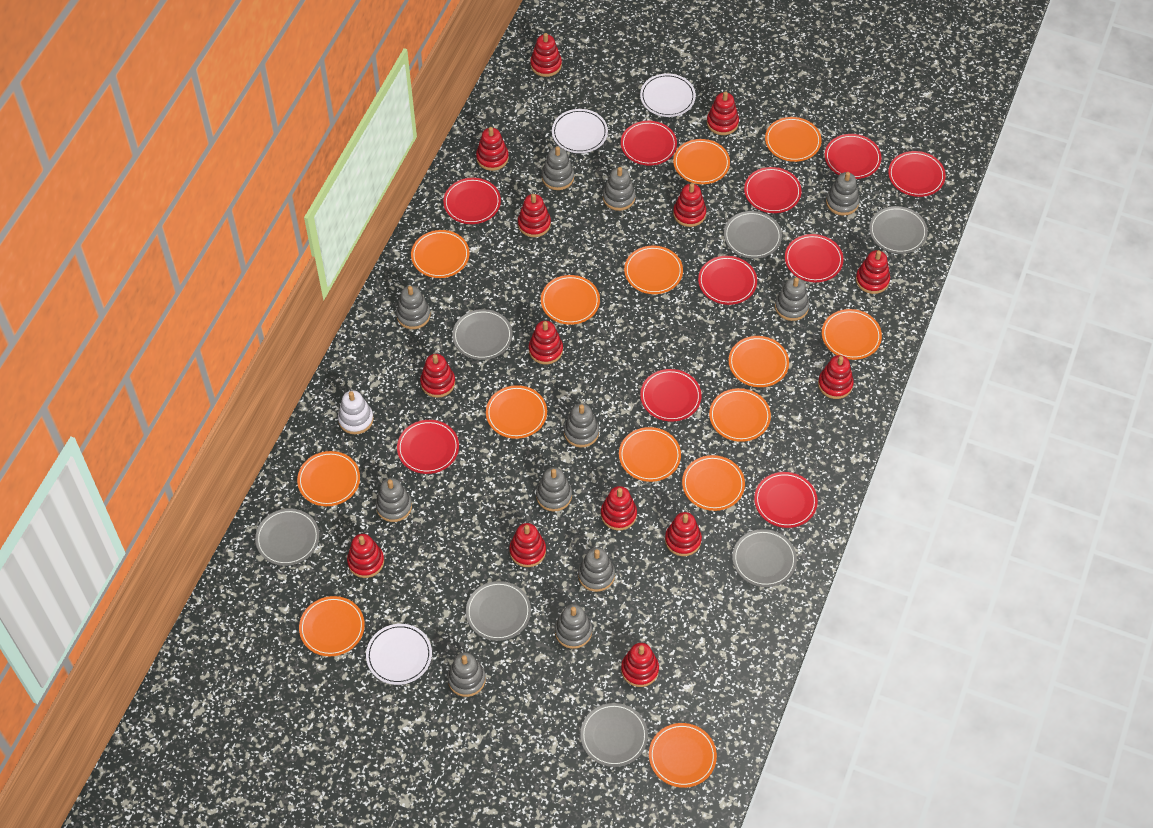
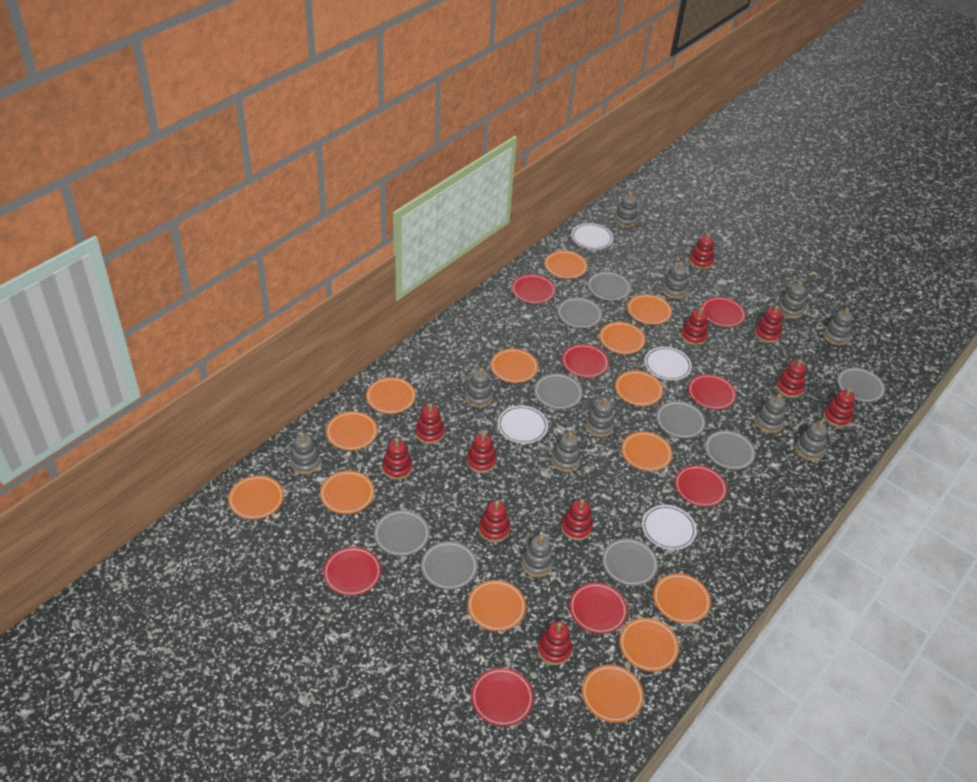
grey plate: [255,508,319,566] [452,309,512,360] [466,581,531,641] [580,703,648,767] [724,211,782,259] [733,529,797,587] [869,206,928,254] = 7 -> [374,510,430,556] [421,541,478,590] [534,373,583,410] [557,297,602,329] [587,271,631,301] [602,538,658,586] [656,401,706,439] [705,430,756,470] [837,367,885,402] = 9
red plate: [397,420,459,474] [443,178,501,224] [621,121,677,165] [640,369,701,422] [698,256,757,305] [744,167,802,213] [754,472,818,528] [785,234,843,282] [825,134,881,179] [888,151,946,197] = 10 -> [323,547,381,596] [471,668,534,727] [511,274,556,304] [562,344,609,378] [569,583,628,634] [674,465,727,507] [688,374,736,410] [701,297,746,327] = 8
red stacking toy: [347,534,384,578] [420,354,455,398] [476,127,509,171] [509,523,546,567] [518,194,551,237] [529,321,563,364] [530,33,562,77] [601,486,637,530] [621,643,659,687] [665,512,702,556] [673,183,706,227] [707,91,739,135] [818,355,854,399] [856,250,890,294] = 14 -> [382,438,413,480] [415,403,444,444] [467,432,497,473] [479,501,510,542] [537,621,572,665] [561,499,593,541] [681,307,708,345] [689,233,714,269] [754,305,782,343] [776,359,806,398] [823,388,855,428] = 11
white plate: [366,624,432,685] [552,109,608,153] [640,73,696,117] = 3 -> [498,405,548,444] [571,223,613,250] [642,505,697,550] [644,347,692,381] = 4
white stacking toy: [338,390,373,434] = 1 -> none = 0

